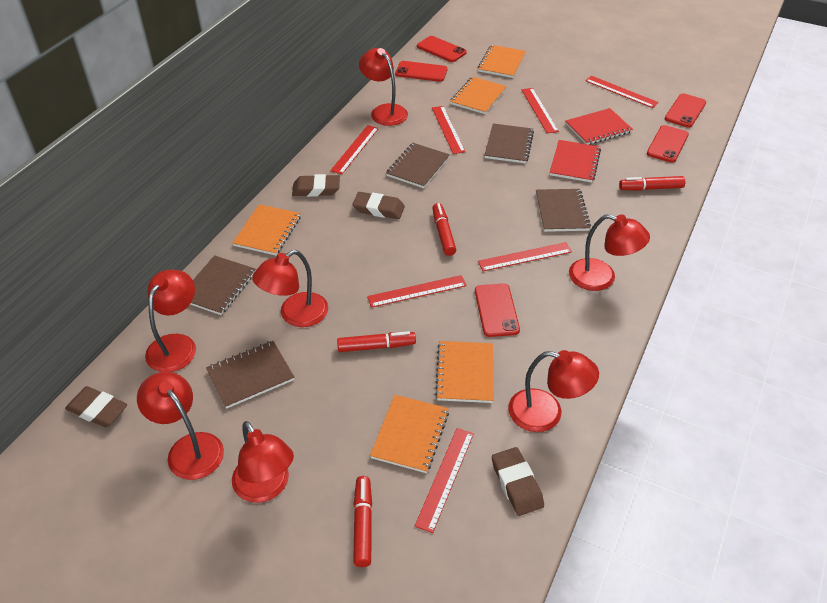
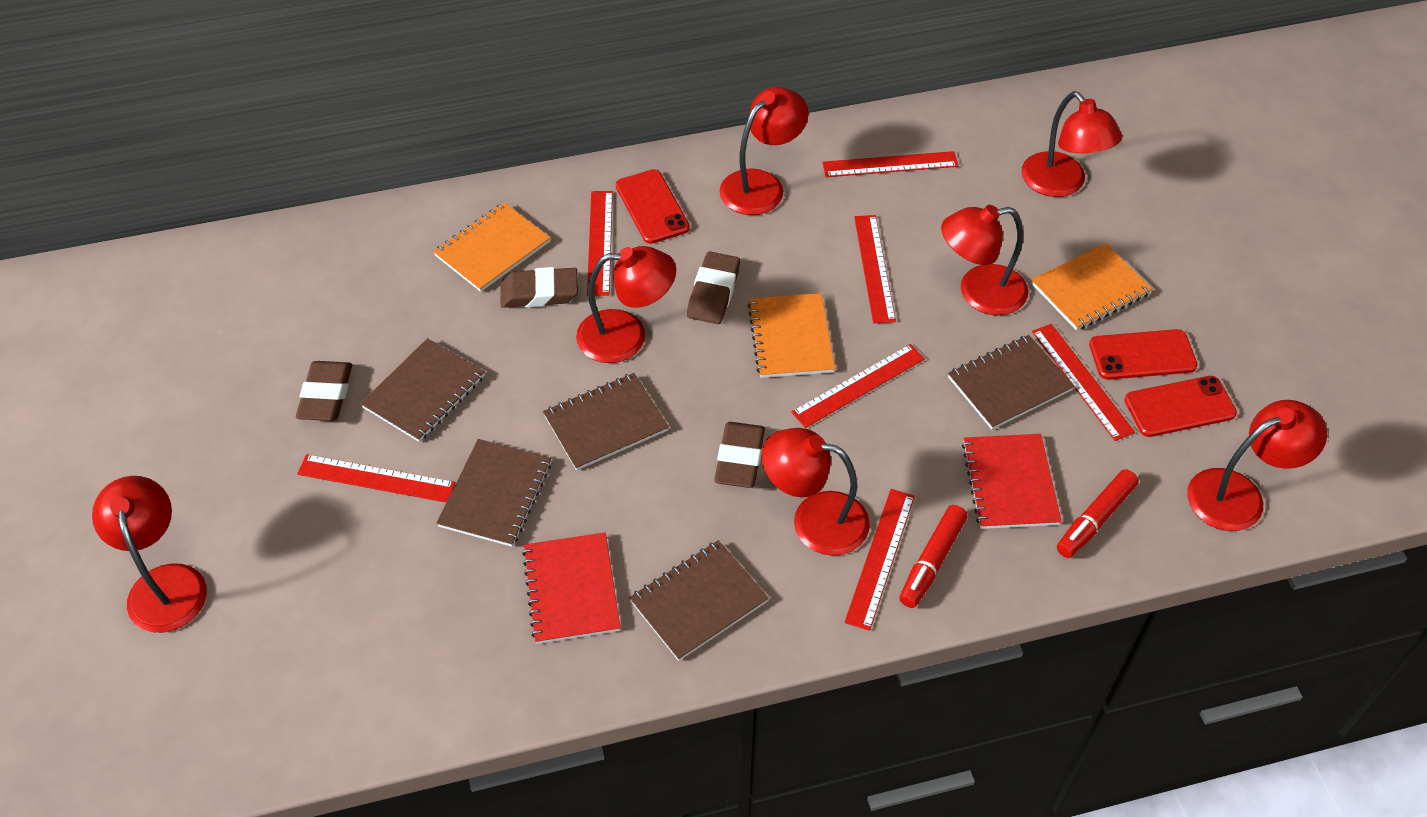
orange notebook: [233,204,301,255] [370,395,449,473] [435,341,493,403] [450,76,507,114] [477,45,526,78] = 5 -> [433,202,551,292] [748,293,835,378] [1031,243,1152,330] = 3
red marker: [337,331,416,352] [353,476,372,567] [432,203,456,256] [619,176,685,191] = 4 -> [899,505,967,608] [1057,469,1139,558] = 2
red phone: [395,61,447,82] [417,36,467,62] [475,283,520,337] [647,125,689,163] [665,93,706,127] = 5 -> [616,169,690,244] [1089,329,1198,380] [1124,376,1237,437] = 3

